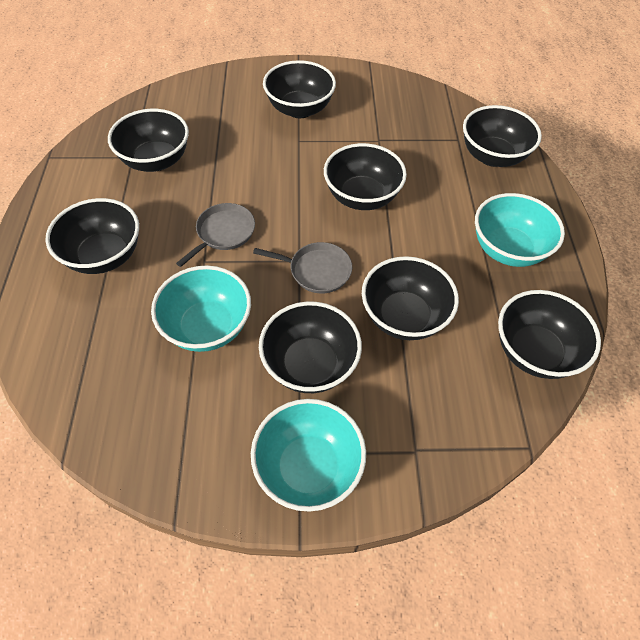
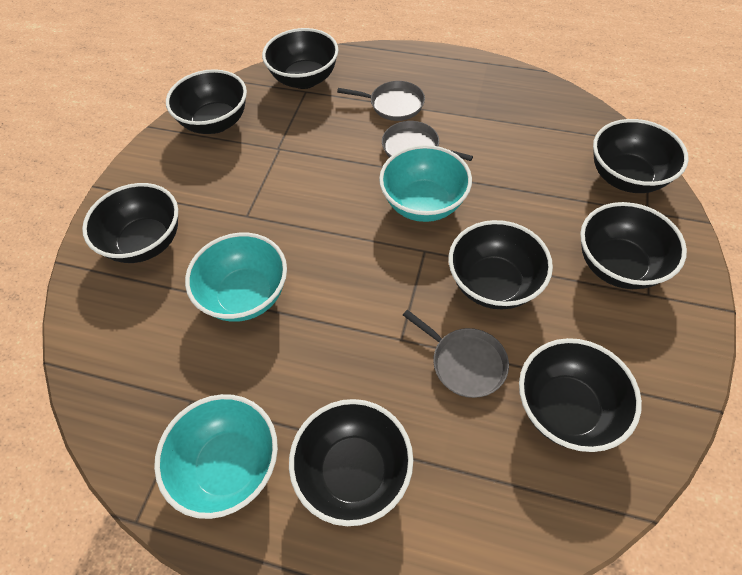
grey pan: [176,203,255,267] [253,242,352,293] = 2 -> [337,81,425,121] [382,121,473,161] [403,310,509,398] = 3

